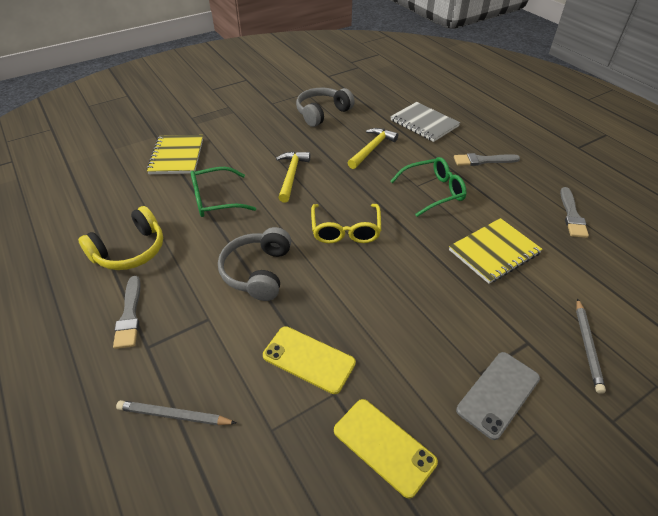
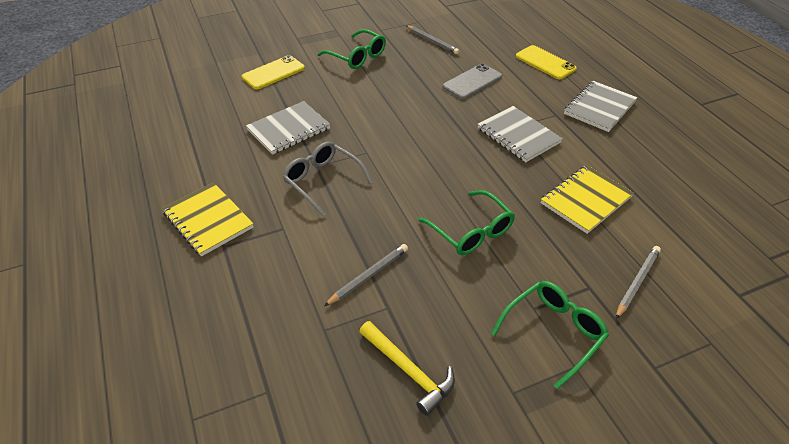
green glasses: [191,167,256,217] [390,157,467,217] = 2 -> [318,29,386,69] [418,190,515,255] [491,281,609,389] = 3
grey brush: [113,276,141,349] [454,153,520,166] [560,187,589,238] = 3 -> none = 0
grey glasses: none = 0 -> [282,141,373,216] = 1
grey headphones: [218,227,292,301] [296,87,355,127] = 2 -> none = 0
grey notebook: [390,102,460,142] = 1 -> [246,101,331,155] [477,106,563,162] [564,81,637,132] = 3
grey pencil: [116,400,236,425] [576,298,606,394] = 2 -> [324,244,408,306] [406,25,459,54] [616,246,661,319] = 3
yellow glasses: [311,204,381,243] = 1 -> none = 0
yellow hammer: [276,151,310,203] [348,128,398,169] = 2 -> [359,321,455,416] = 1
yellow headphones: [78,206,163,270] = 1 -> none = 0

